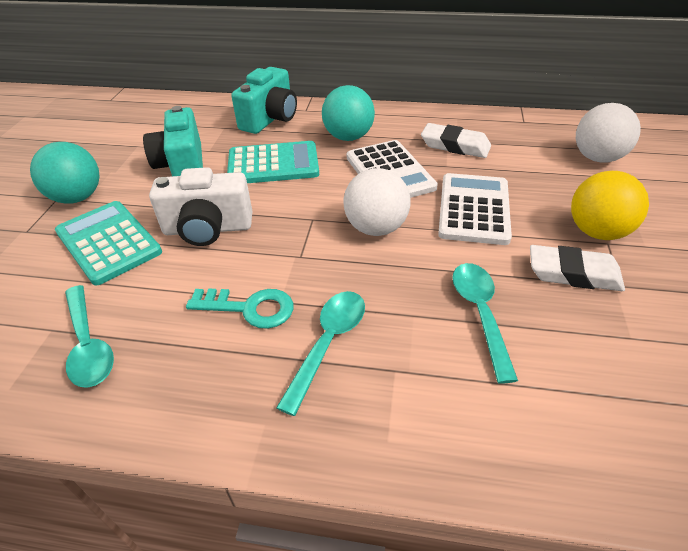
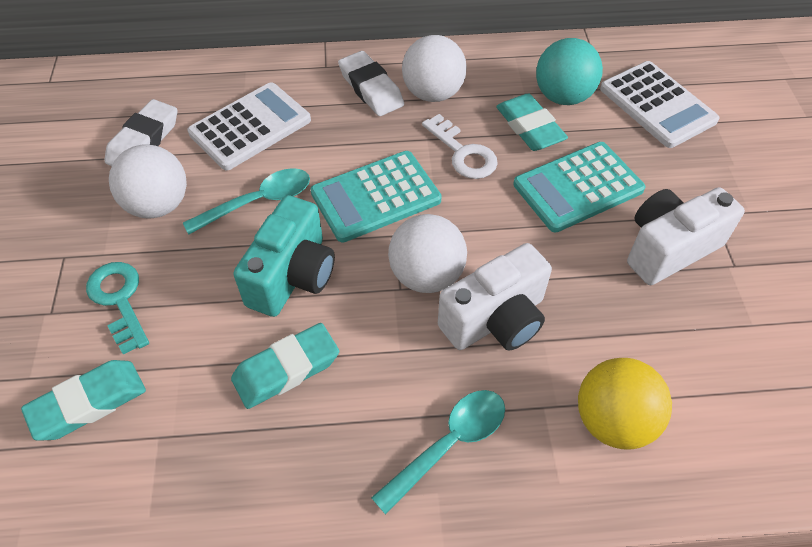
turquoise ball: [30,142,99,204] [322,85,375,141] = 2 -> [536,38,603,105] = 1
turquoise camera: [143,106,203,176] [231,67,297,134] = 2 -> [233,195,335,317] = 1
turquoise eraser: none = 0 -> [21,360,146,441] [231,323,339,409] [496,93,568,151] = 3
turquoise spoon: [65,285,114,388] [276,291,365,416] [452,263,518,384] = 3 -> [183,168,310,234] [371,390,505,515] = 2
white ball: [344,168,411,236] [576,103,641,163] = 2 -> [109,144,187,219] [388,214,467,293] [402,35,467,102] = 3
white camera: [149,167,252,246] = 1 -> [438,243,552,351] [627,187,745,285] = 2
white key: none = 0 -> [422,114,498,179] = 1

